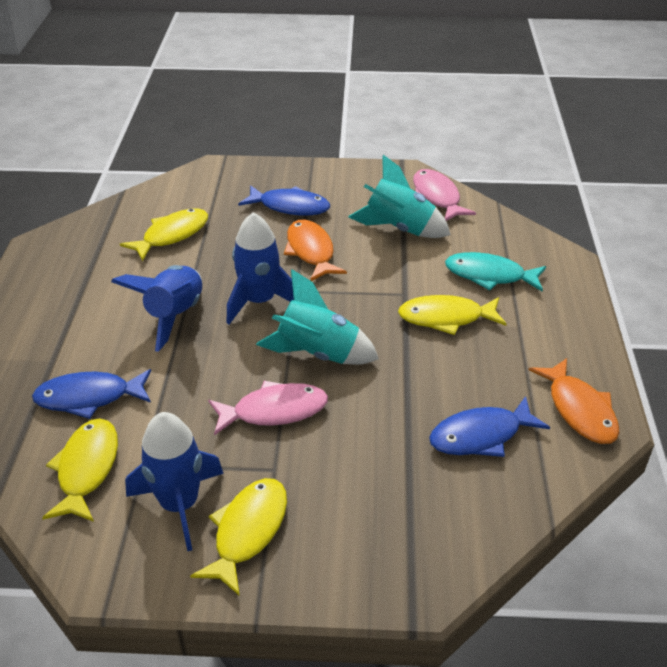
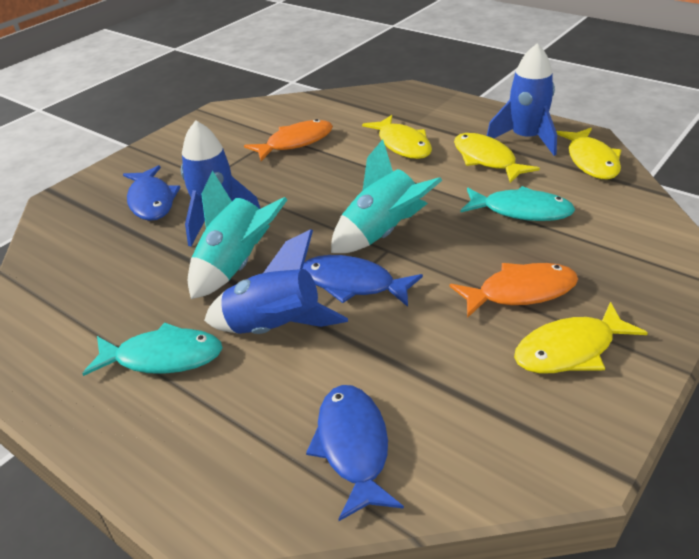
pink fish: [208,381,328,435] [413,169,476,221] = 2 -> none = 0
turquoise fish: [445,252,546,292] = 1 -> [82,323,223,376] [460,186,575,221] = 2

